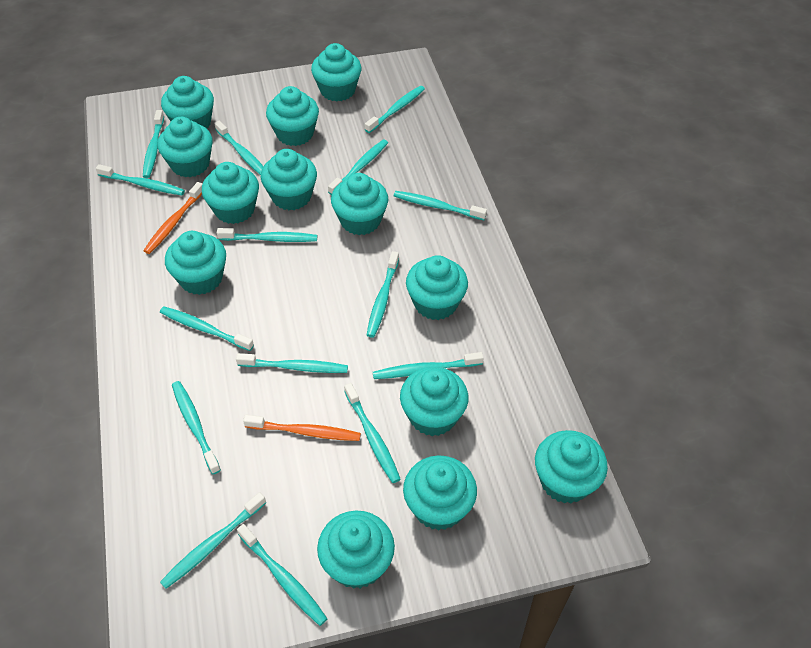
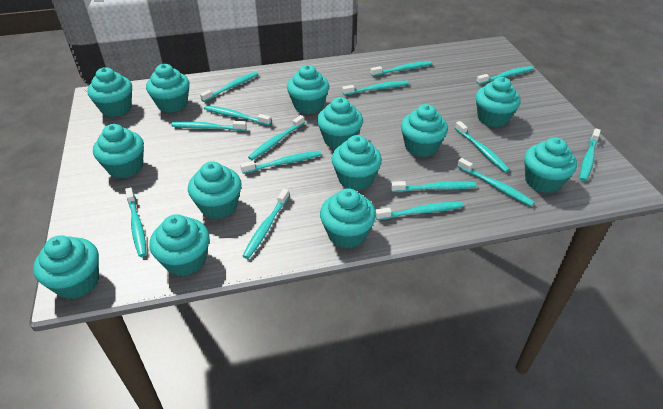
orange toothbrush: [143,182,202,254] [243,415,361,441] = 2 -> none = 0

